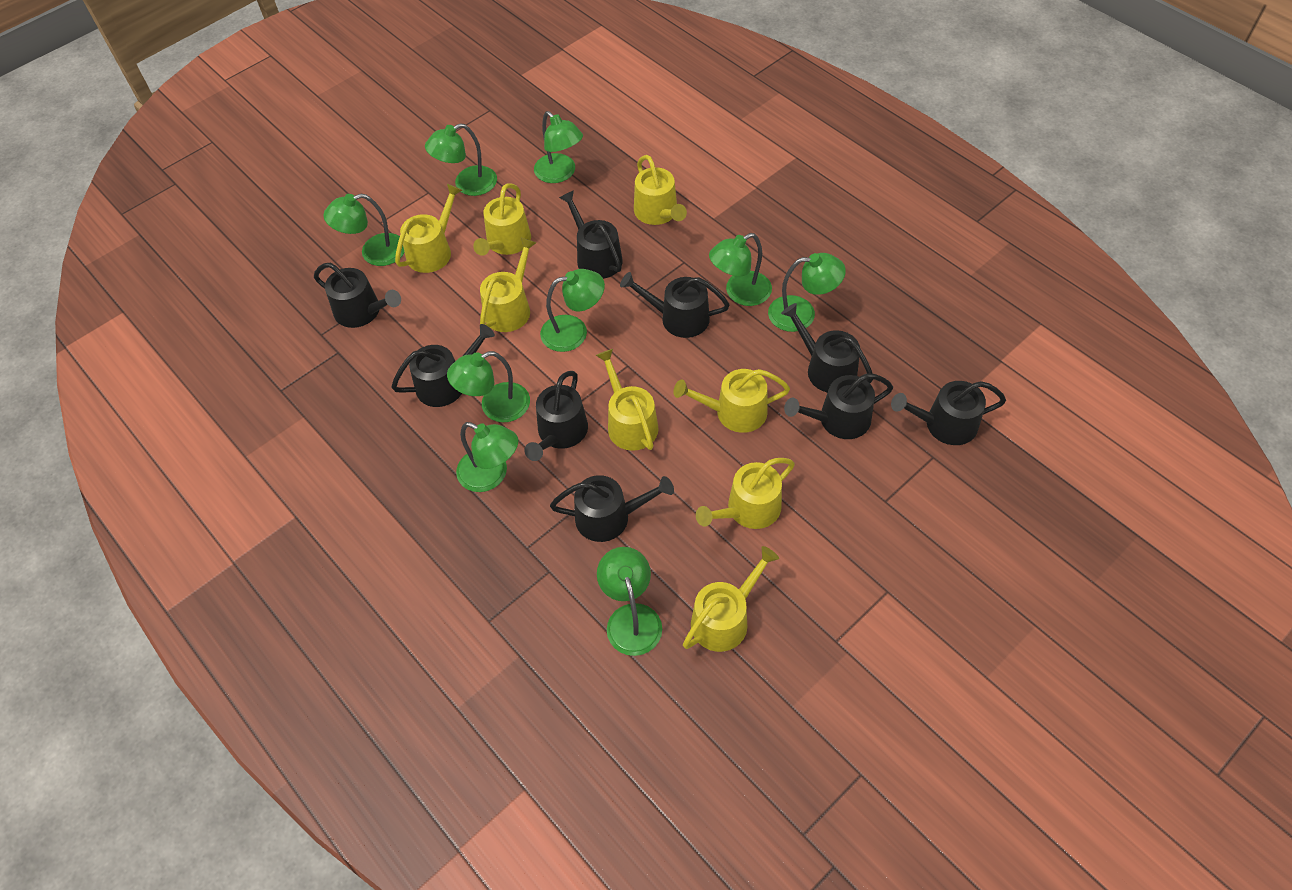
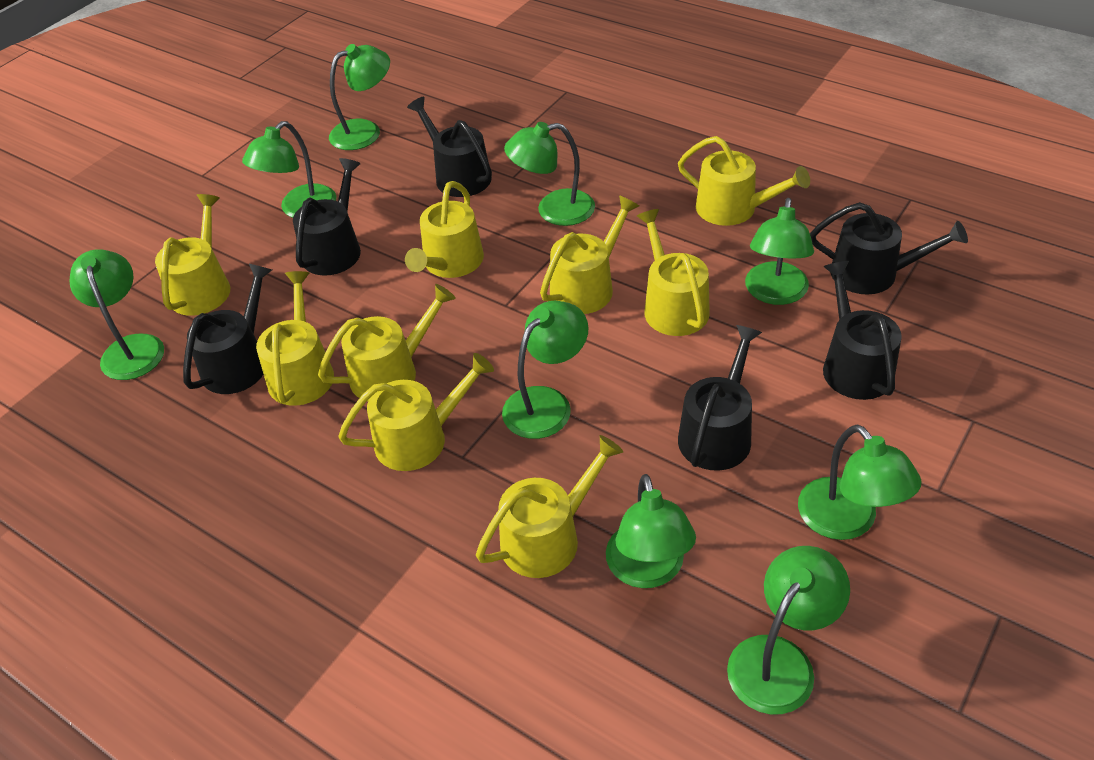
black watering can: [314,263,401,328] [391,324,495,407] [524,371,588,461] [550,475,674,542] [559,190,623,279] [620,272,730,338] [781,303,873,393] [784,373,893,439] [891,381,1006,445] = 9 -> [183,264,272,394] [293,158,361,276] [407,97,492,197] [678,325,762,471] [810,202,968,294] [823,261,902,400] = 6
yellow watering can: [395,184,462,273] [473,183,531,256] [480,237,536,332] [596,349,659,451] [634,155,687,225] [673,369,790,433] [683,546,779,652] [696,458,795,529] = 8 -> [155,194,230,316] [256,271,334,406] [318,284,456,401] [338,353,494,471] [405,181,484,278] [476,435,623,578] [540,195,639,314] [637,209,710,336] [678,136,810,226] = 9

